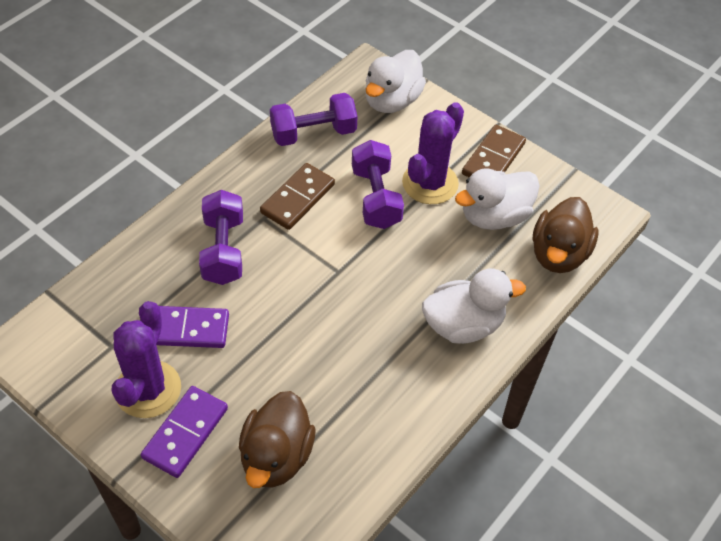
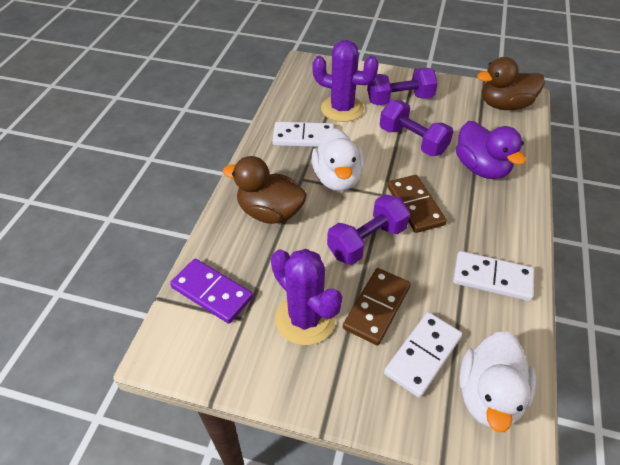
purple domino: [141,386,228,478] [156,306,229,348] = 2 -> [170,259,253,324] = 1
purple duck: none = 0 -> [456,121,526,179] = 1
white domino: none = 0 -> [272,122,334,147] [384,312,462,398] [453,251,534,301] = 3
white duck: [365,50,426,113] [422,268,526,344] [455,169,540,230] = 3 -> [312,128,364,191] [459,332,536,432] = 2

